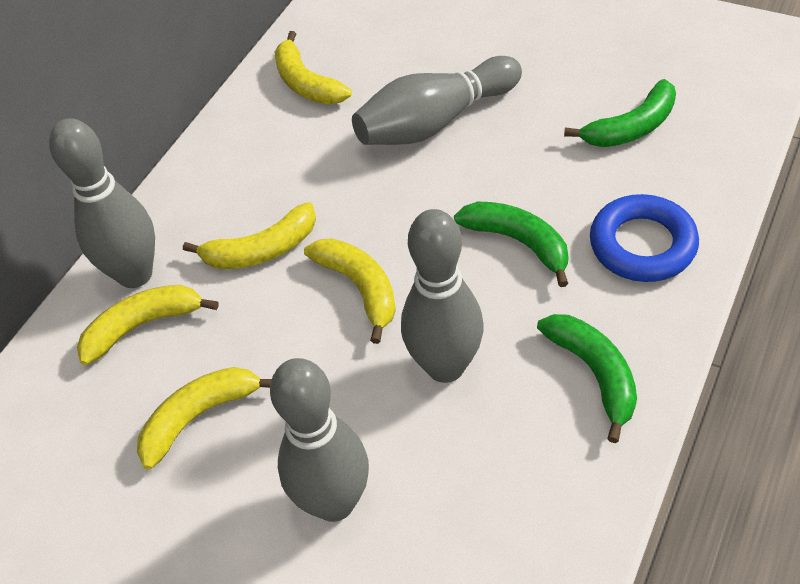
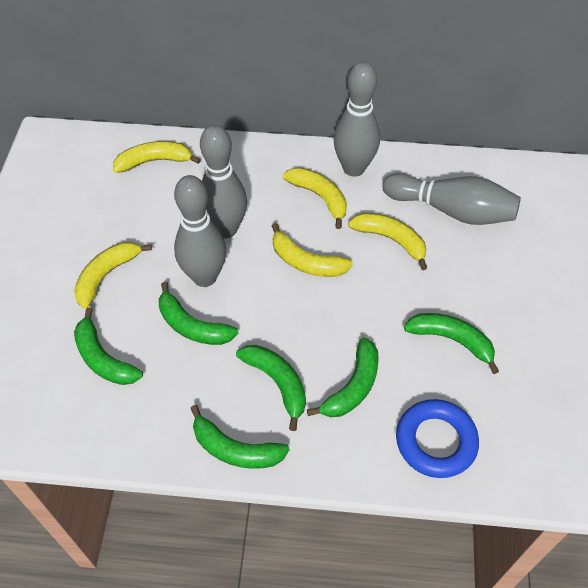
green banana: [454,202,569,287] [537,314,637,443] [564,79,676,147] = 3 -> [74,307,143,385] [159,282,238,345] [191,405,290,469] [236,345,306,431] [307,337,379,417] [404,313,499,374] = 6

